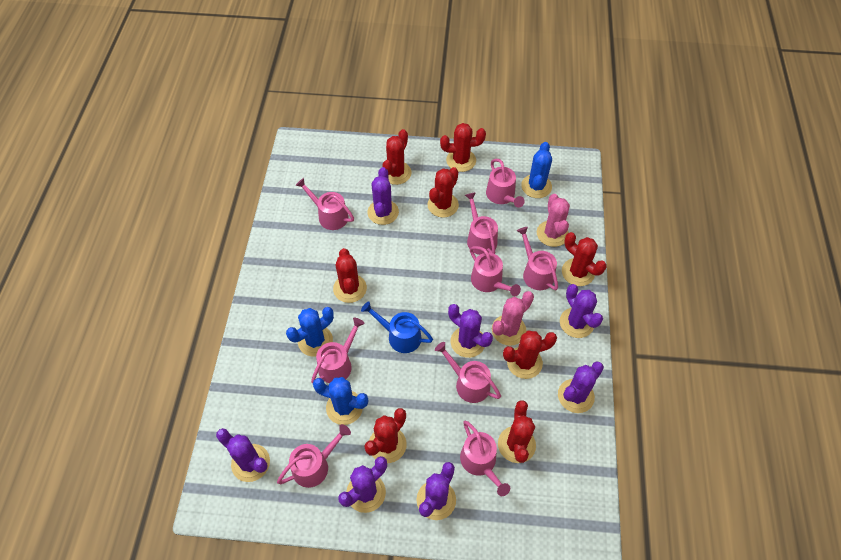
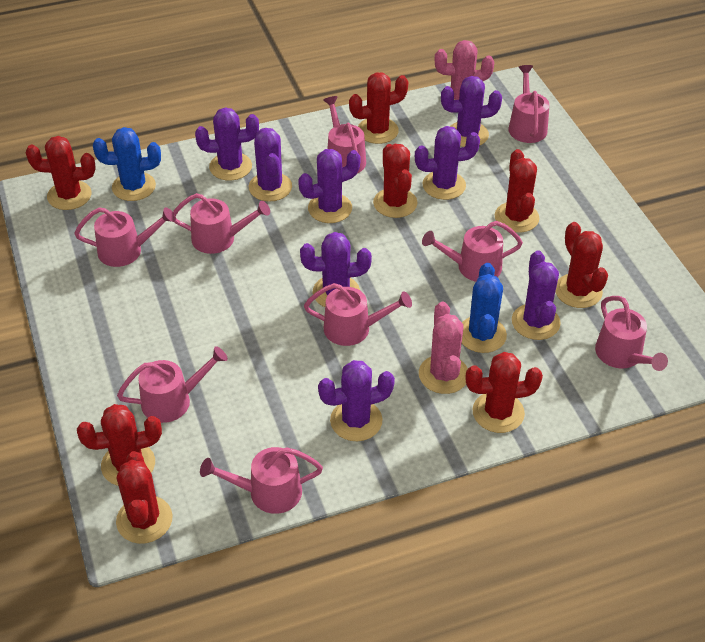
blue cactus: [286,307,334,357] [313,377,368,425] [521,142,552,198] = 3 -> [93,127,161,201] [462,263,507,353] = 2
blue watering can: [361,301,433,353] = 1 -> none = 0
purple cactus: [216,428,270,482] [338,456,387,513] [368,167,399,225] [417,462,456,520] [448,304,493,358] [558,361,604,413] [560,284,603,338] = 7 -> [195,107,259,181] [249,128,292,202] [298,149,361,223] [300,232,372,307] [318,360,395,441] [415,126,480,200] [441,76,502,147] [512,250,561,340] = 8

